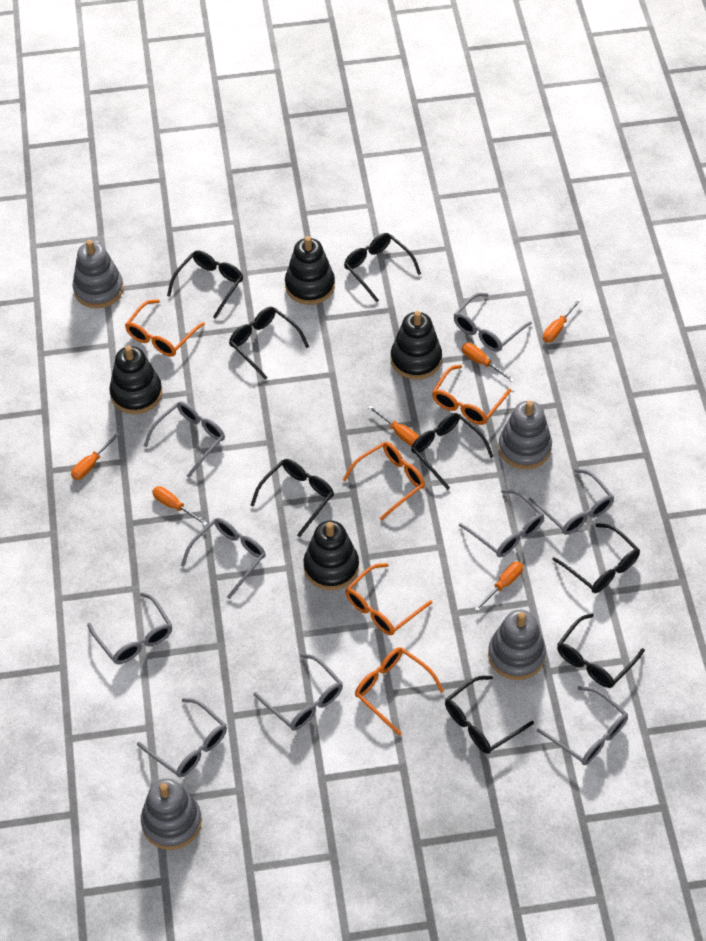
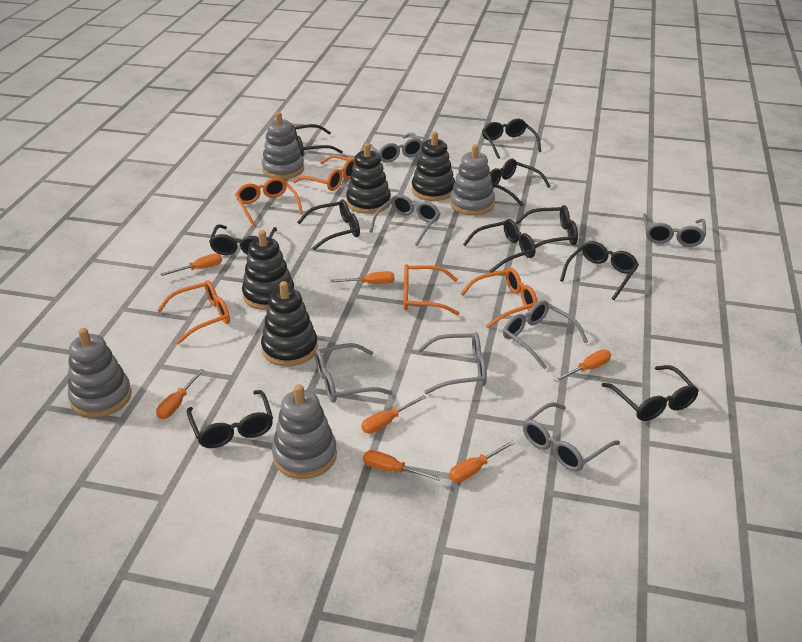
black glasses: [167,250,243,319] [229,307,309,380] [250,459,334,537] [344,233,421,302] [411,413,494,490] [445,676,534,754] [552,523,640,593] [557,614,645,688] = 8 -> [187,390,273,448] [209,224,277,255] [292,124,343,156] [297,199,360,250] [463,219,536,273] [482,119,541,159] [489,159,551,207] [515,205,578,248] [560,241,639,300] [602,365,699,421] = 10
grey glasses: [87,592,172,664] [137,698,227,777] [144,402,225,478] [181,518,266,599] [253,654,343,730] [453,293,532,352] [459,489,544,558] [528,469,614,535] [537,686,628,765] = 9 -> [315,343,393,403] [363,133,423,163] [369,194,440,246] [418,332,487,394] [503,300,588,369] [523,402,620,472] [643,213,706,247] = 7
orange screwdriver: [71,432,120,480] [152,486,208,526] [368,405,419,446] [462,343,514,382] [475,561,523,611] [543,298,581,342] = 6 -> [156,369,205,419] [160,253,222,276] [331,271,394,284] [361,395,426,433] [363,450,442,481] [449,441,515,482] [554,350,611,382] = 7

